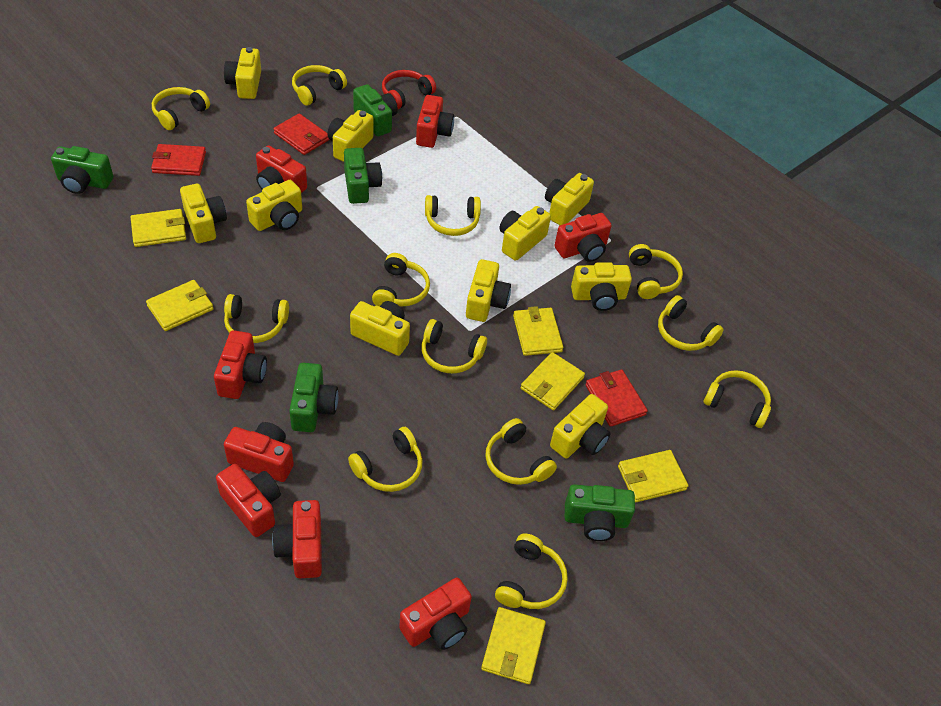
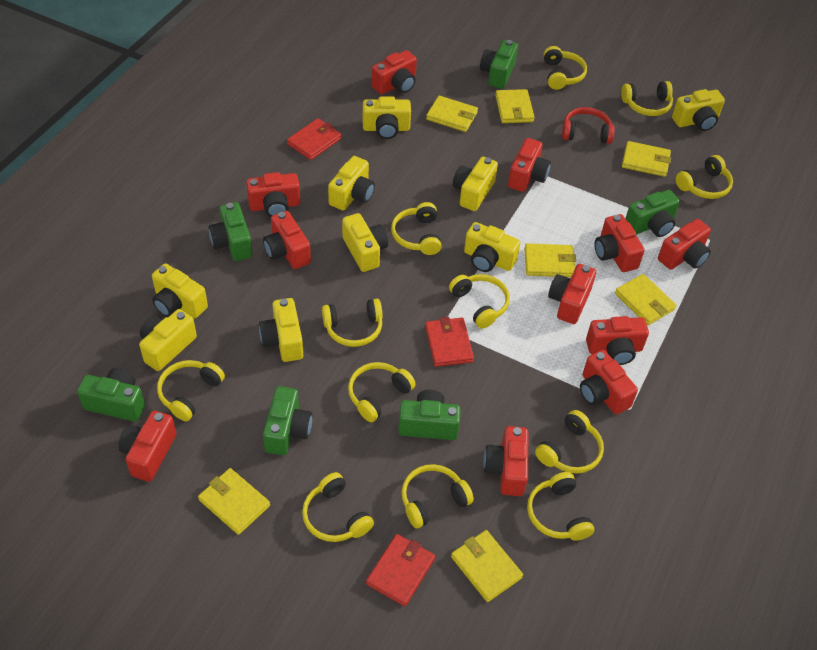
green camera: [51,146,113,194] [289,363,338,432] [344,148,382,204] [353,84,398,136] [565,484,635,541] = 5 -> [77,368,145,422] [209,202,253,261] [263,386,312,455] [398,390,461,440] [480,40,518,89] [625,190,680,237] = 6
red camera: [214,330,267,399] [216,464,281,537] [224,422,294,482] [256,145,307,193] [272,500,322,578] [399,578,472,650] [416,95,454,148] [554,213,612,262] = 8 -> [118,411,176,482] [246,172,300,217] [263,211,311,269] [372,50,417,94] [483,426,528,496] [508,138,551,192] [548,264,596,324] [580,350,638,415] [586,316,649,365] [594,214,645,272] [658,219,711,270] = 11
yellow camera: [180,184,227,243] [224,47,261,99] [246,180,302,231] [328,110,373,162] [350,301,410,356] [466,259,511,322] [499,206,551,261] [545,173,594,225] [550,394,610,459] [571,262,632,311] = 10 -> [139,309,197,371] [152,263,208,318] [259,298,303,362] [328,156,375,211] [342,213,388,272] [363,96,411,139] [453,157,498,211] [464,222,521,272] [672,89,725,131] = 9
yellow wallet: [131,209,186,247] [146,280,214,331] [481,607,546,684] [513,306,563,356] [521,352,585,410] [618,450,688,503] = 6 -> [198,468,270,535] [426,96,478,132] [451,530,523,602] [495,89,535,123] [524,243,576,277] [615,274,676,325] [622,141,671,177] = 7

